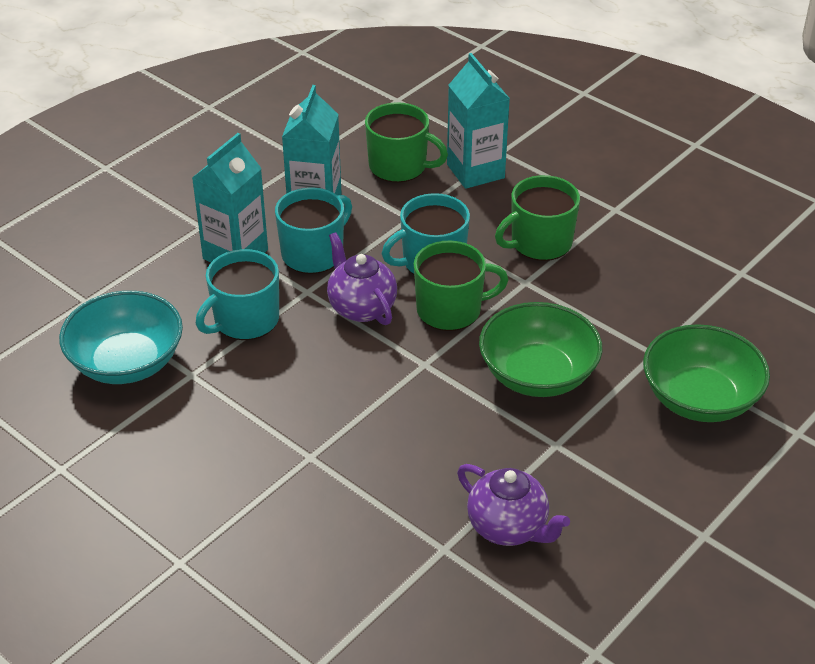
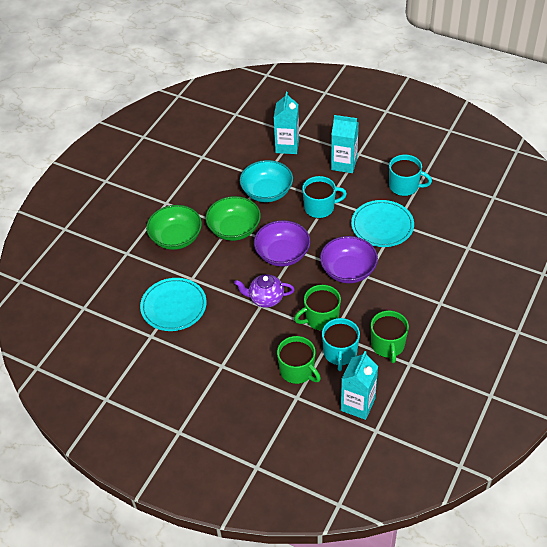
purple bowl: none = 0 -> [254,220,310,267] [320,236,378,283] = 2
purple teapot: [327,232,397,325] [457,464,570,546] = 2 -> [234,274,295,308] = 1
turquoise plate: none = 0 -> [140,278,207,331] [351,200,414,247] = 2

